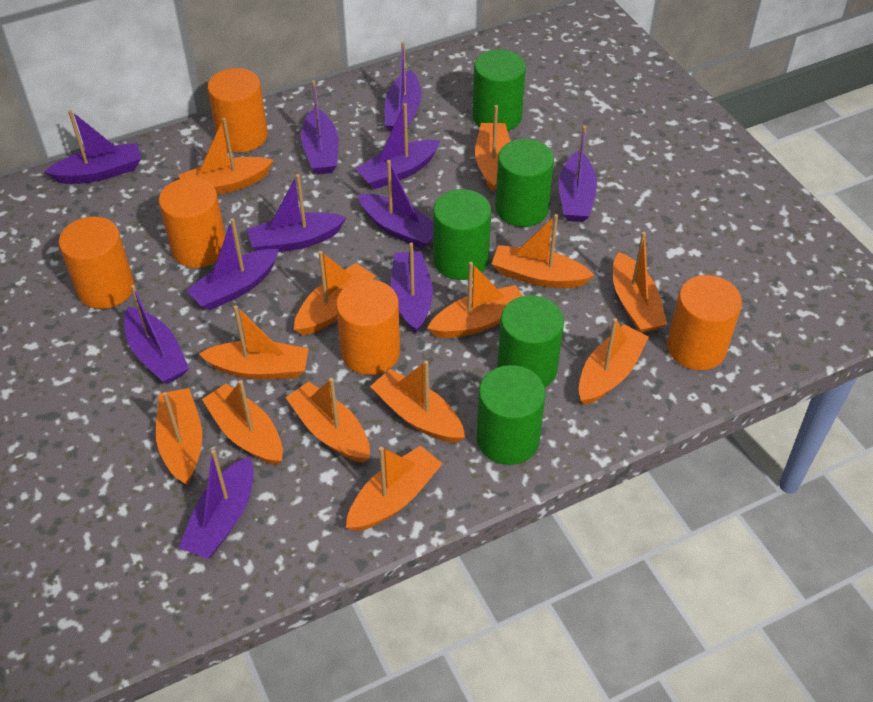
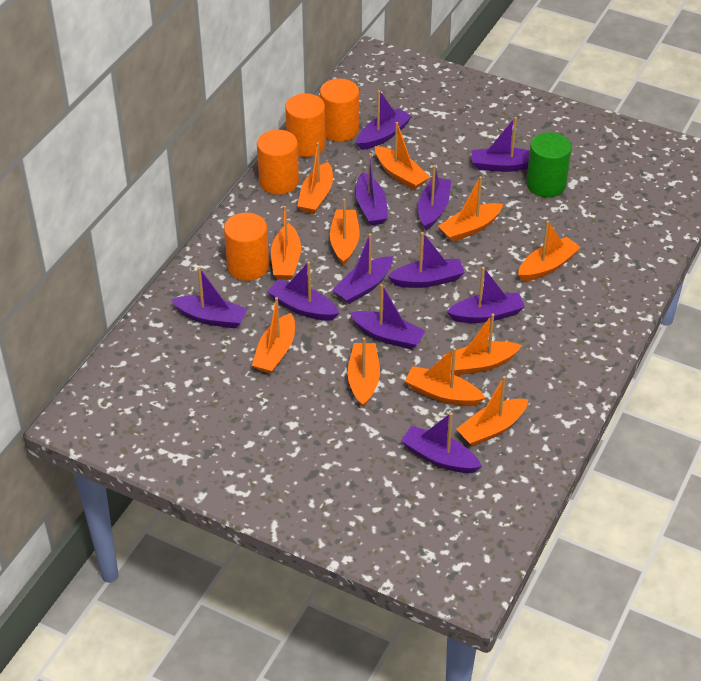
green cylinder: [433,189,491,280] [473,49,526,131] [477,365,545,465] [495,139,554,227] [498,295,564,387] = 5 -> [526,132,571,197] = 1
orange boat: [156,388,202,485] [179,118,274,195] [199,305,309,379] [202,380,283,465] [285,378,370,463] [294,251,376,336] [346,446,443,531] [370,361,465,443] [427,262,523,338] [475,105,510,192] [492,214,594,288] [579,318,649,405] [613,232,667,333] = 13 -> [252,297,295,374] [271,206,301,280] [297,142,333,214] [330,199,360,266] [347,337,380,407] [375,122,430,190] [405,348,485,406] [438,176,503,242] [443,313,522,376] [456,376,529,446] [518,221,581,281] = 11
orange cylinder: [59,217,134,309] [159,178,225,268] [208,68,268,152] [336,279,400,375] [667,275,742,370] = 5 -> [224,213,269,281] [257,129,299,195] [285,93,326,157] [320,79,359,142] = 4

